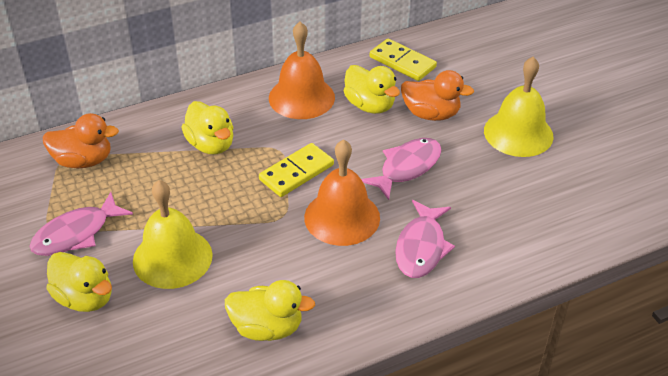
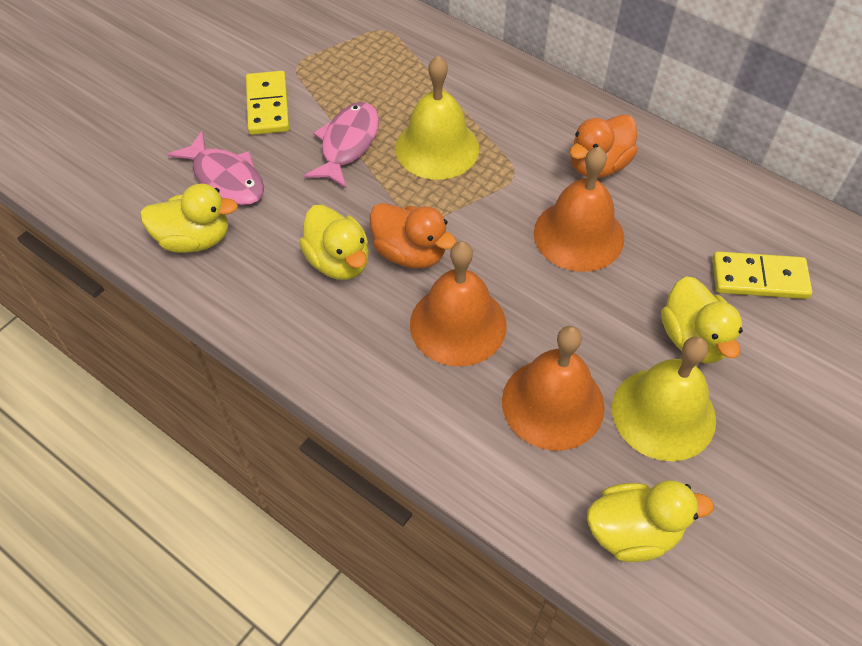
orange bell: [269,22,335,119] [304,139,380,246] = 2 -> [410,241,507,366] [502,326,605,451] [534,147,624,272] = 3
pink fish: [29,192,133,256] [361,138,441,200] [395,200,455,278] = 3 -> [167,131,264,205] [304,102,379,188] = 2

